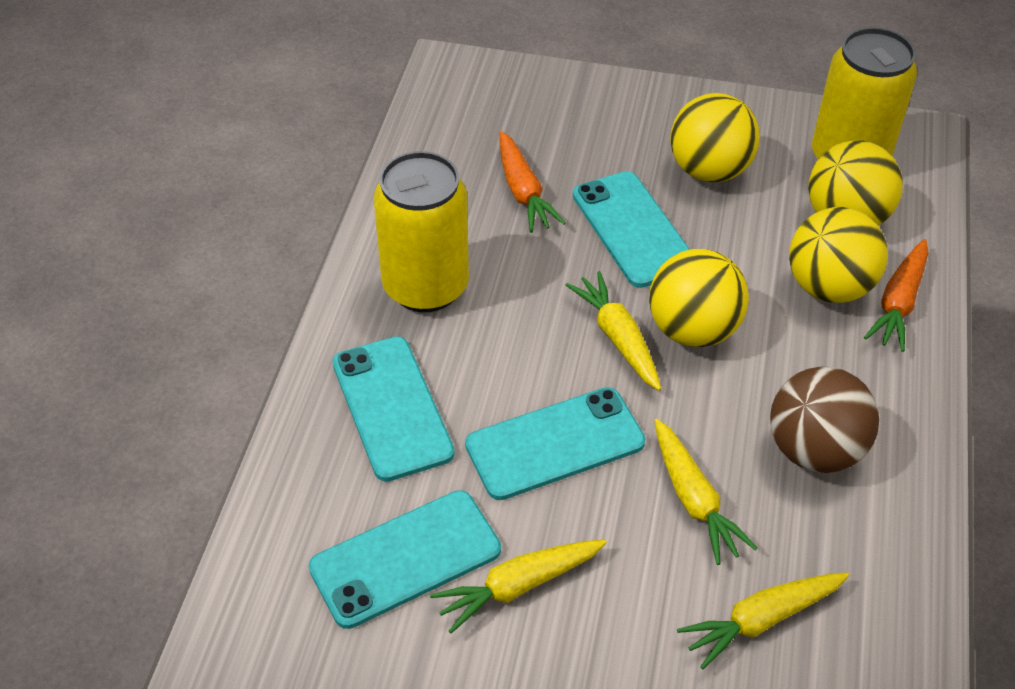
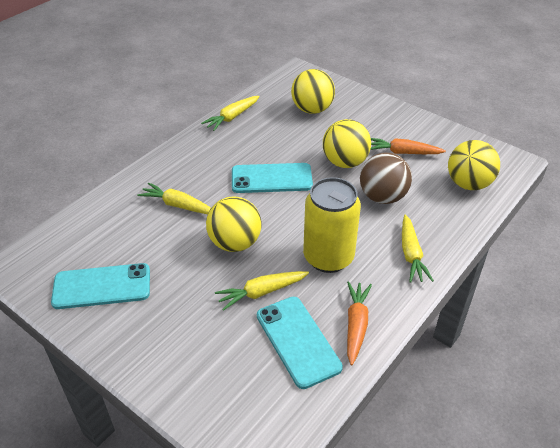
turquoise phone: [309,490,501,629] [333,336,455,482] [465,387,646,500] [573,171,690,288] = 4 -> [51,263,150,309] [232,163,313,193] [257,297,343,389] = 3
yellow can: [374,151,469,312] [812,27,917,159] = 2 -> [303,177,361,273] = 1

